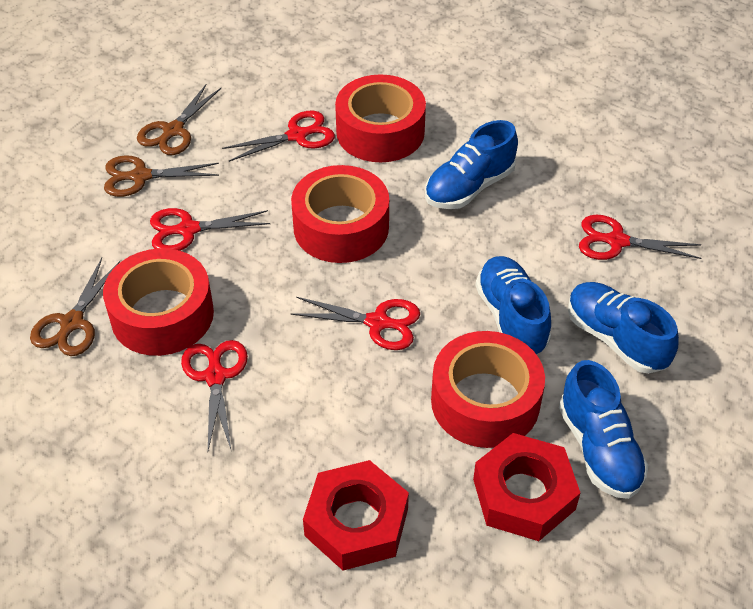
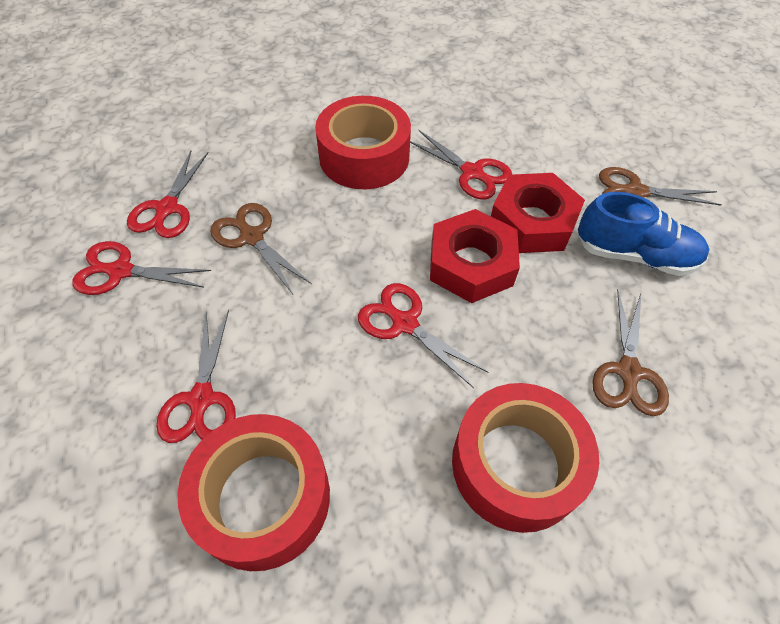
blue shoe: [425,120,518,209] [475,256,551,355] [559,360,649,499] [568,282,679,373] = 4 -> [578,192,710,276] = 1
red tape: [103,248,214,356] [291,165,389,263] [335,74,426,162] [431,331,545,448] = 4 -> [177,414,330,571] [315,96,411,189] [452,383,599,533] = 3

